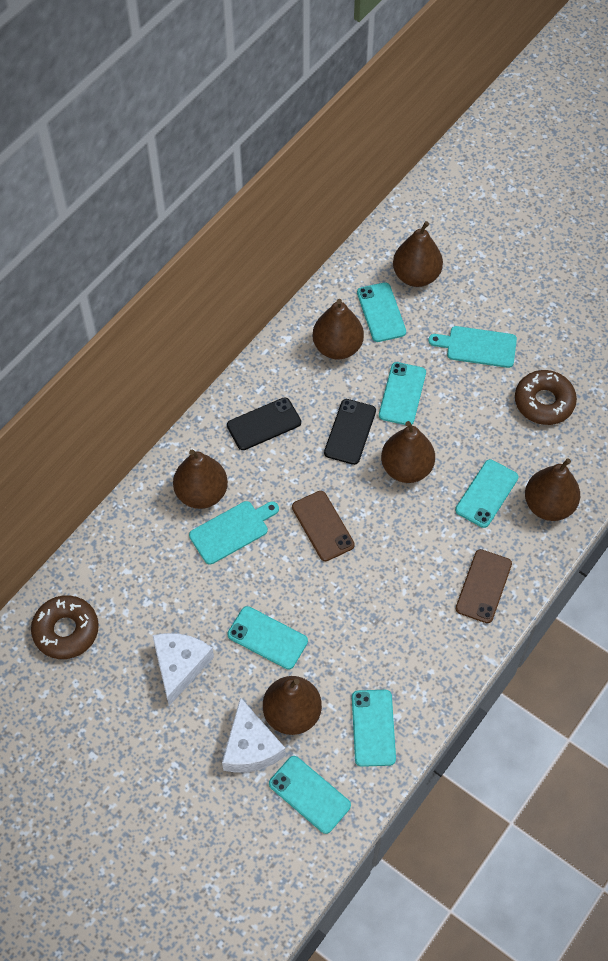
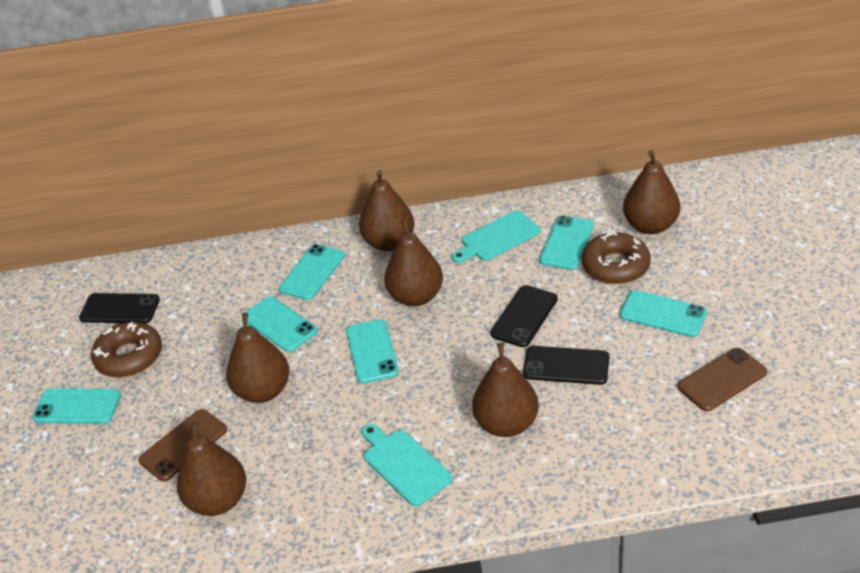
black phone: [227,397,301,450] [324,399,376,465] = 2 -> [79,293,160,323] [490,285,558,347] [523,346,609,385] = 3
white cheese: [152,633,214,706] [222,697,286,773] = 2 -> none = 0

